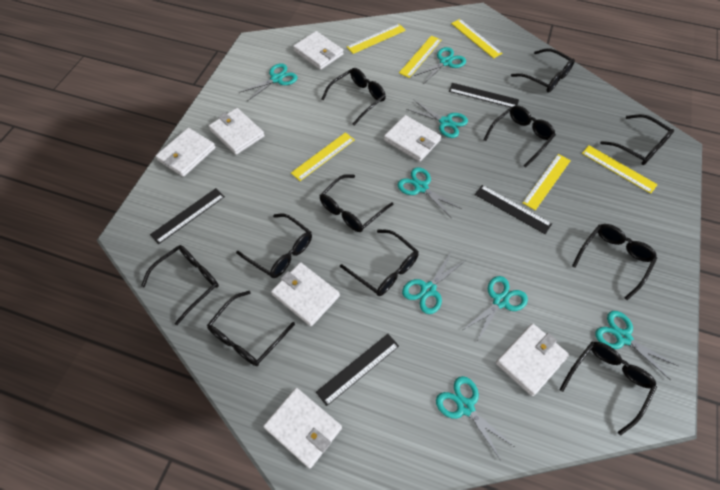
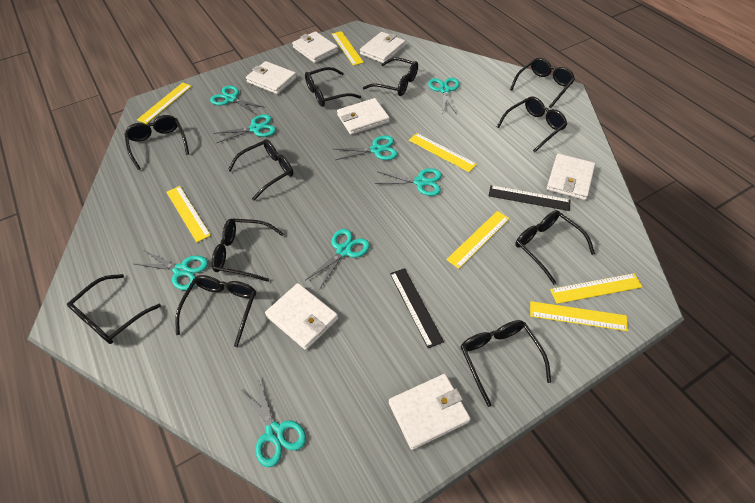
black ruler: [150,188,225,244] [316,334,399,406] [449,83,519,107] [475,185,552,234] = 4 -> [390,268,444,348] [489,185,571,211] = 2
yellow ruler: [291,132,355,181] [347,24,406,54] [399,36,441,78] [451,19,502,59] [523,154,571,210] [582,145,658,194] = 6 -> [137,82,192,124] [166,186,211,242] [332,31,364,66] [409,133,477,172] [446,211,510,269] [530,301,628,331] [550,273,643,304] = 7

